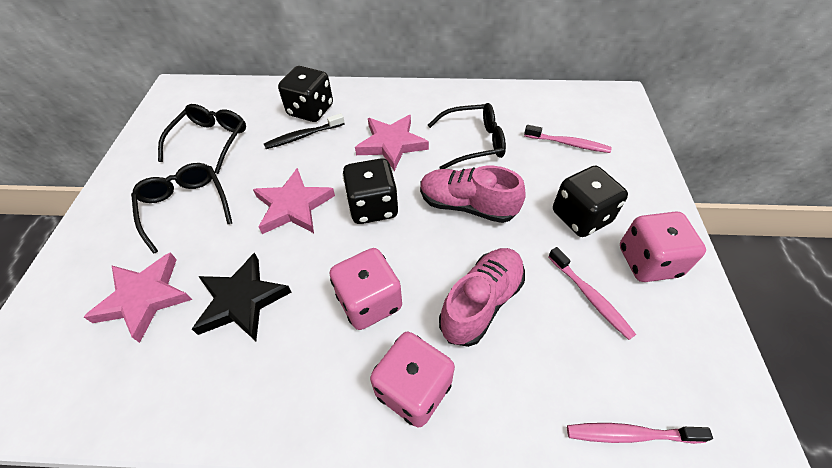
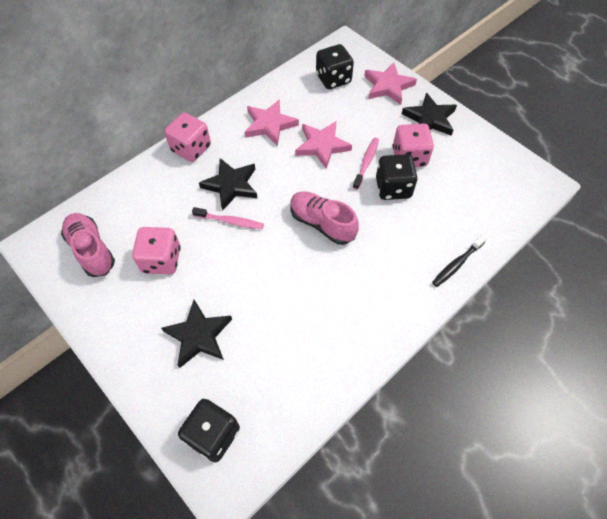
black glasses: [131,163,232,254] [158,104,246,174] [428,103,506,169] = 3 -> none = 0
black star: [192,253,291,341] = 1 -> [161,300,232,368] [199,158,257,211] [402,93,457,136] = 3
pink toothbrush: [524,125,612,153] [548,247,636,340] [567,423,713,444] = 3 -> [192,207,264,229] [353,138,379,190] = 2

